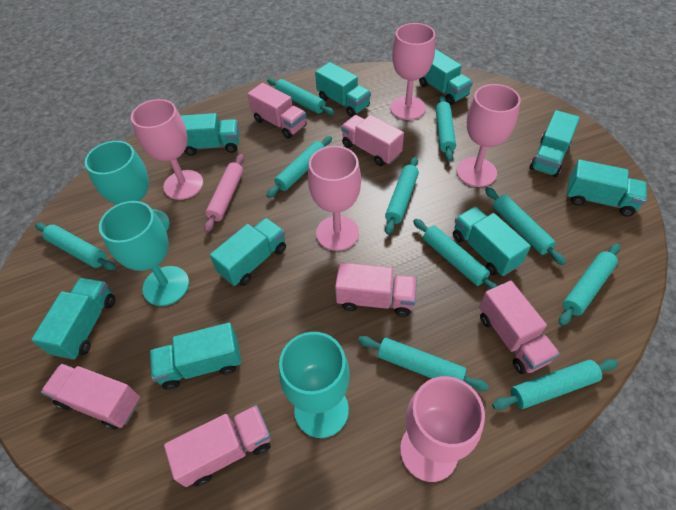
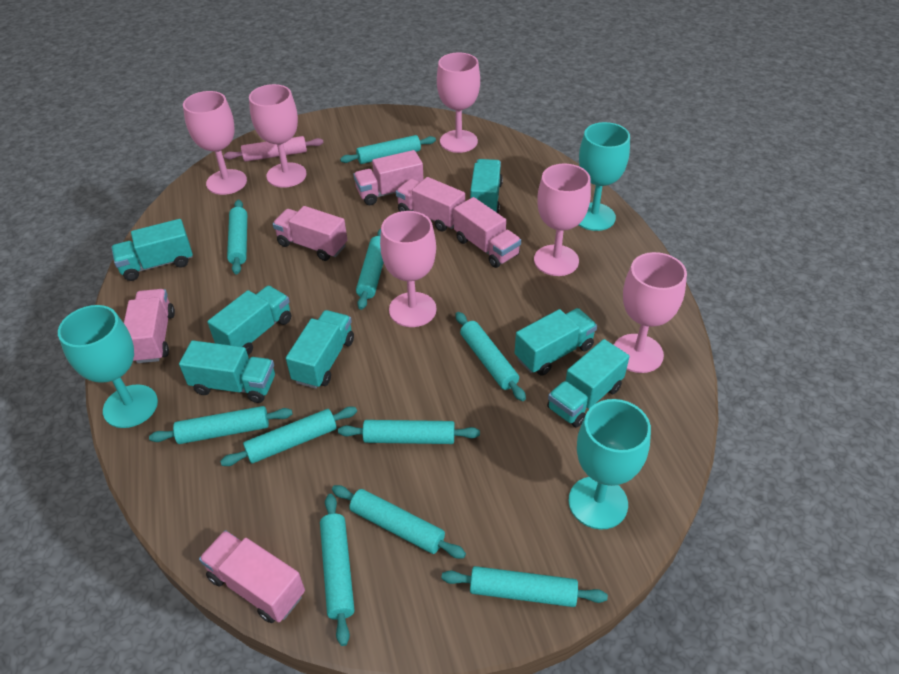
pink goblet: [131,99,203,200] [308,146,361,251] [390,23,435,120] [400,376,485,482] [457,84,521,187] = 5 -> [183,91,247,195] [249,84,307,188] [380,211,437,327] [437,53,480,153] [534,164,591,276] [614,252,687,373] = 6
turquoise truck: [31,278,115,360] [150,323,241,390] [181,113,240,156] [210,218,286,286] [315,62,371,117] [419,49,473,105] [453,207,531,276] [529,110,580,177] [566,160,647,217] = 9 -> [111,219,193,281] [179,340,275,403] [207,286,291,355] [286,310,354,389] [470,159,503,214] [515,308,597,376] [547,339,630,428] = 7

